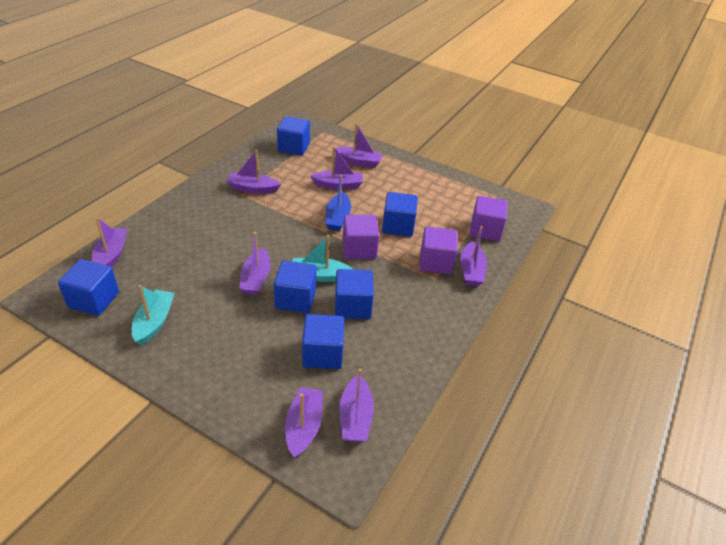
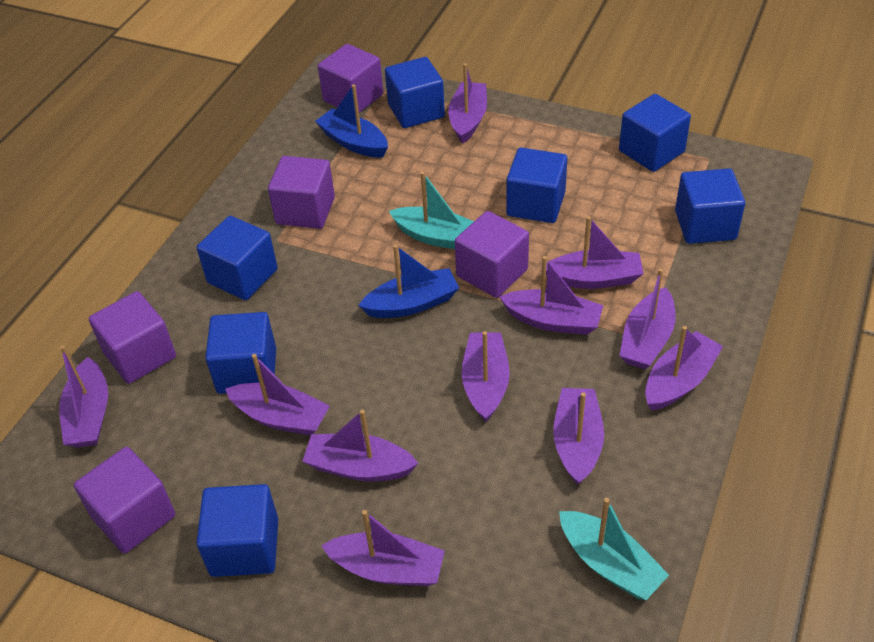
blue boat: [325,174,351,231] = 1 -> [315,84,388,158] [358,245,459,318] = 2
blue cube: [58,259,119,316] [274,260,317,313] [277,116,310,156] [302,314,344,369] [335,269,374,319] [382,192,418,237] = 6 -> [196,484,278,577] [197,216,278,300] [205,312,276,394] [385,57,445,128] [506,148,567,223] [619,94,691,172] [675,168,745,244] = 7
purple boat: [92,217,127,267] [226,150,281,194] [239,232,271,295] [285,387,323,458] [310,146,363,190] [335,123,383,168] [339,368,374,442] [460,226,487,286] = 8 -> [59,345,108,448] [225,354,330,436] [302,409,419,482] [321,510,445,586] [448,63,487,144] [461,331,510,422] [499,256,603,335] [541,216,644,289] [553,388,604,485] [619,268,676,369] [645,326,723,411] = 11
purple cube: [343,215,379,259] [420,227,458,274] [470,196,508,241] = 3 -> [74,447,175,554] [89,291,176,384] [268,156,335,229] [318,44,383,113] [455,211,529,298] = 5

